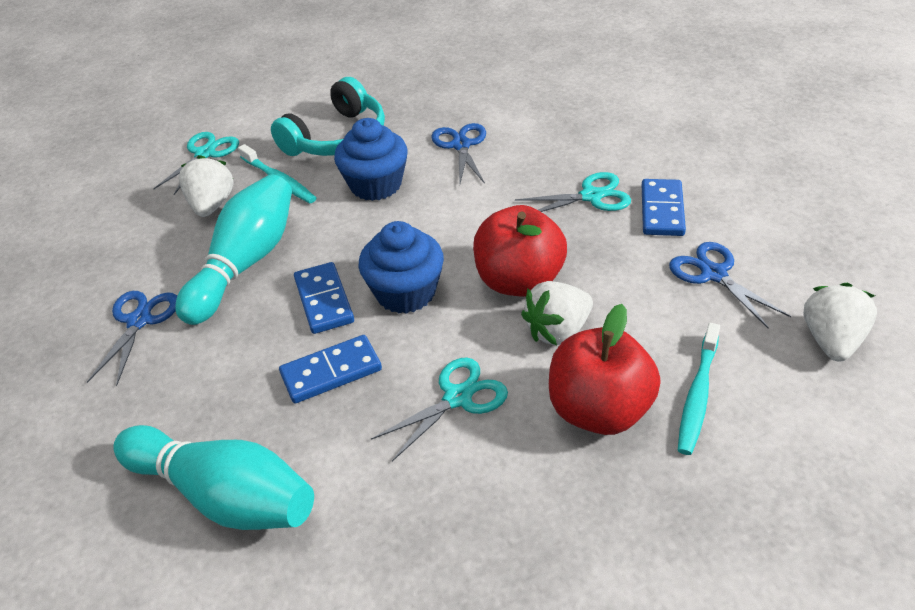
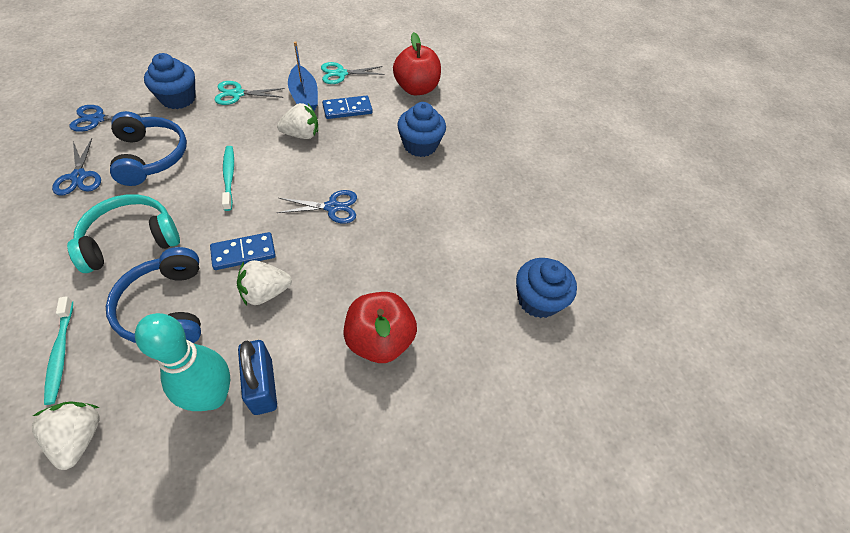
blue boat: none = 0 -> [288,41,318,111] = 1
blue cupcake: [334,118,408,201] [359,221,444,314] = 2 -> [144,53,196,109] [397,102,446,157] [516,258,577,318] = 3
blue domino: [279,335,382,403] [294,262,354,334] [642,179,686,236] = 3 -> [210,232,276,270] [322,96,373,119] = 2
blue headphones: none = 0 -> [106,247,201,343] [110,111,187,186] = 2
blue padlock: none = 0 -> [238,340,277,415] = 1
turquoise bowling pin: [113,425,314,530] [175,174,292,325] = 2 -> [135,313,230,411] = 1
turquoise scissors: [153,132,239,195] [371,358,508,461] [515,172,631,212] = 3 -> [215,81,285,105] [321,62,385,84] = 2

